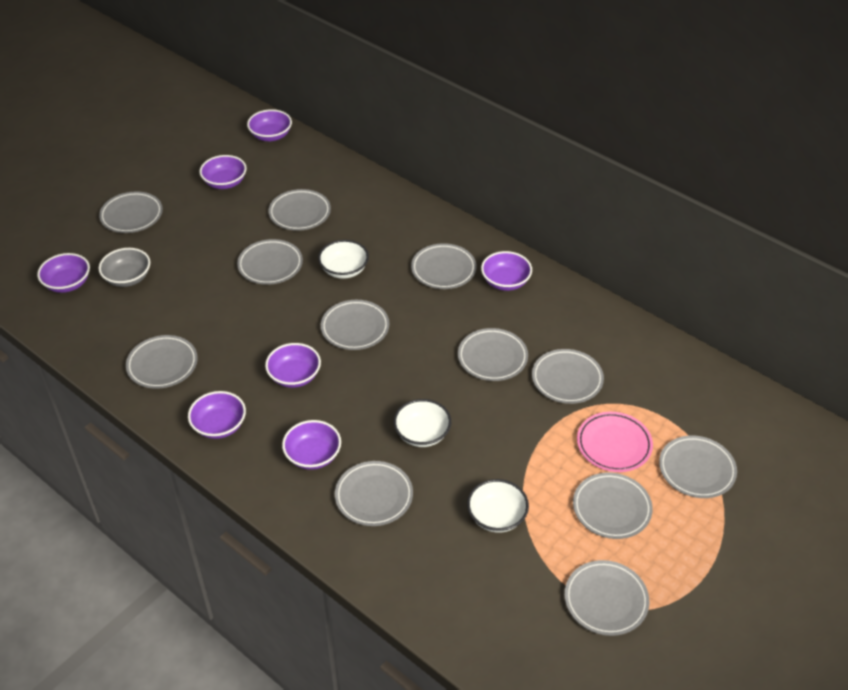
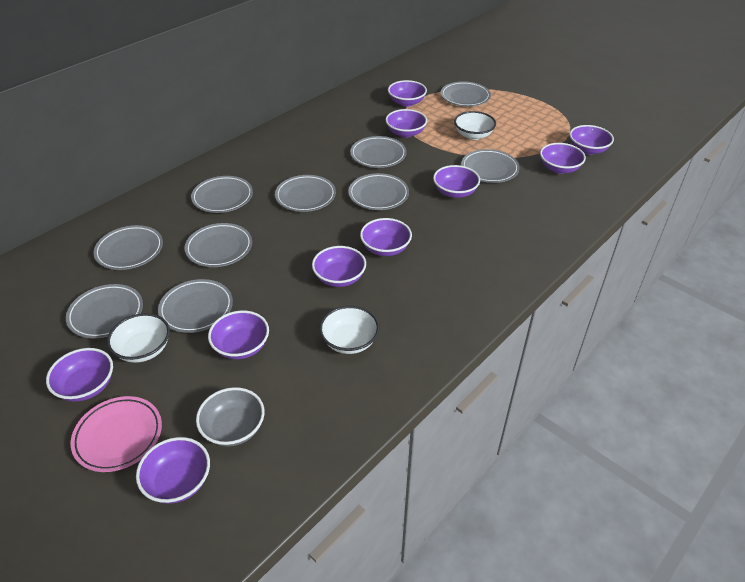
grey plate: [99,191,163,233] [126,335,198,389] [237,239,303,285] [268,189,331,231] [321,300,389,350] [335,461,413,526] [411,243,476,289] [458,328,528,381] [532,349,604,404] [564,560,649,636] [573,473,653,539] [659,435,737,498] = 12 -> [66,284,143,338] [93,225,163,270] [158,279,233,333] [185,223,252,267] [191,176,253,213] [275,175,336,212] [348,173,409,210] [350,136,407,168] [441,81,491,107] [461,149,520,183] = 10
purple bowl: [37,253,90,293] [188,391,246,439] [200,155,247,189] [247,109,292,141] [265,343,321,388] [282,420,341,470] [481,251,532,291] = 7 -> [46,348,113,402] [136,437,210,504] [208,311,269,359] [312,246,366,287] [360,218,412,256] [385,109,427,138] [388,80,427,107] [433,165,480,198] [540,143,586,174] [569,125,614,155] = 10

